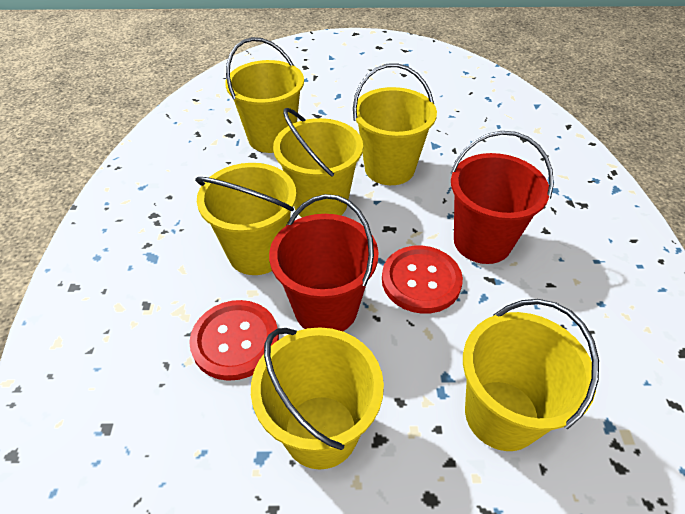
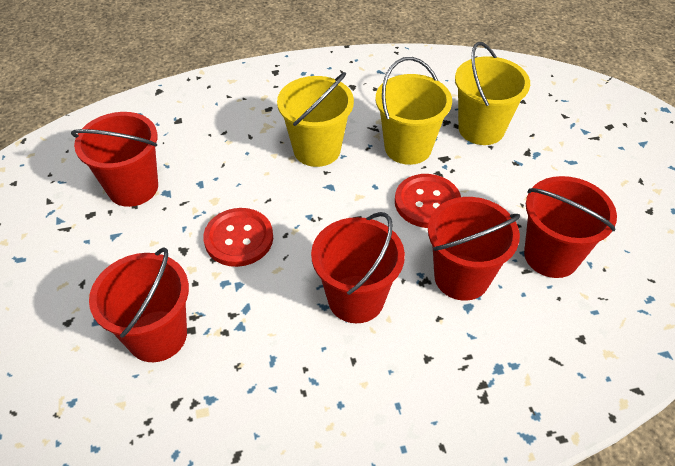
red bucket: [269,194,378,331] [450,131,554,264] = 2 -> [71,112,158,207] [89,247,189,362] [311,212,405,323] [428,197,520,301] [524,176,617,278] = 5
yellow bucket: [195,163,296,275] [225,37,304,153] [251,327,384,469] [273,108,363,217] [353,63,437,185] [463,299,599,451] = 6 -> [277,72,354,167] [375,57,452,165] [455,42,530,145] = 3

